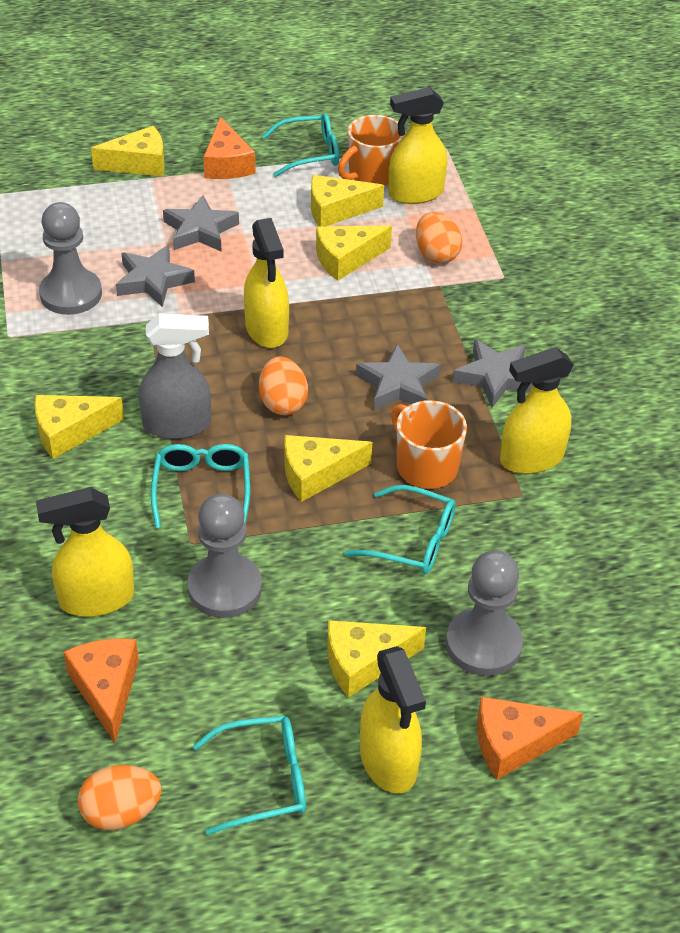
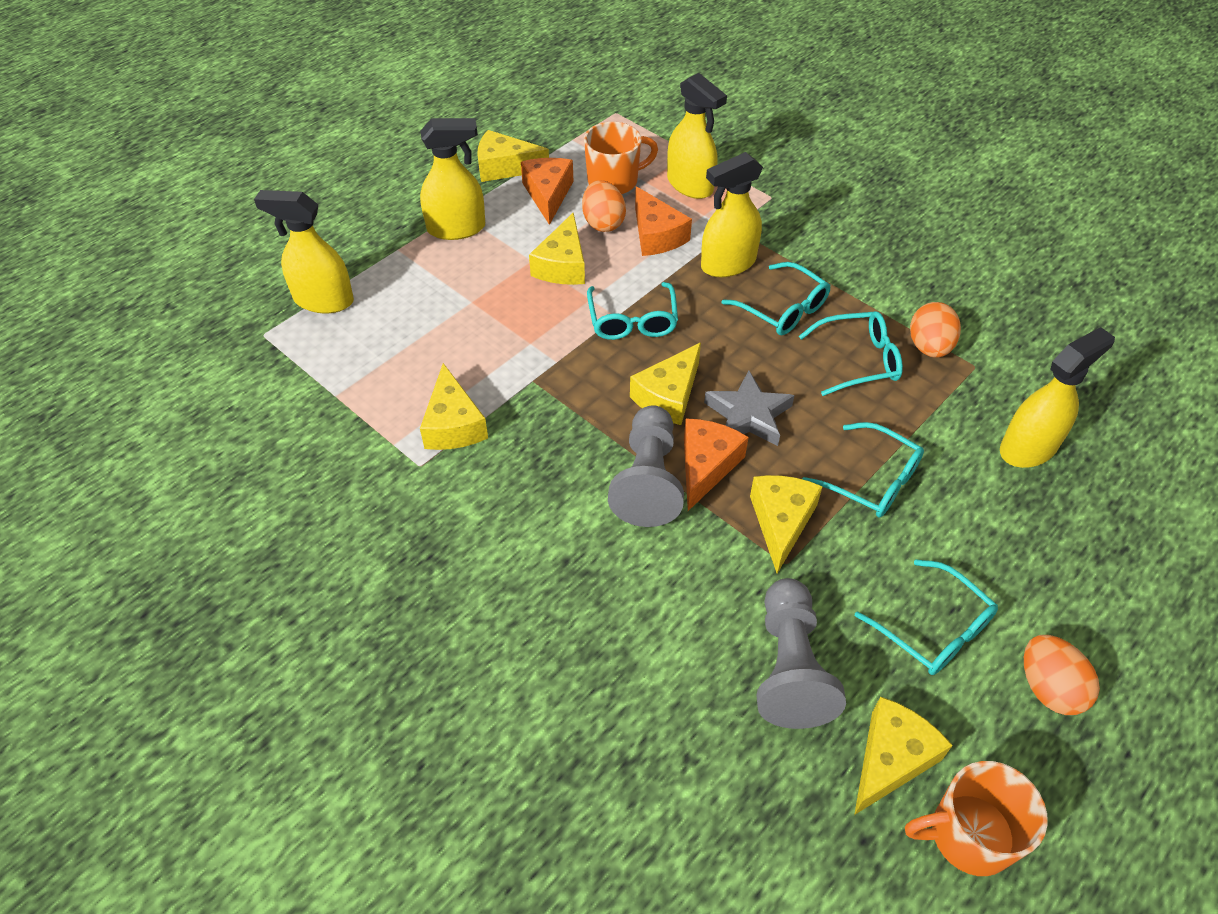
grey pawn: [39,202,102,315] [188,494,262,618] [446,550,523,676] = 3 -> [608,405,684,527] [756,578,846,729] = 2
grey spray bottle: [139,314,211,439] = 1 -> none = 0
grey star: [116,245,195,307] [163,195,239,252] [356,344,441,411] [453,339,533,408] = 4 -> [704,370,795,446] = 1
turquoise glasses: [151,444,250,529] [193,715,306,835] [262,113,339,177] [345,485,456,574] = 4 -> [587,282,678,340] [722,262,831,335] [799,311,903,396] [802,422,924,518] [855,559,998,675] = 5

